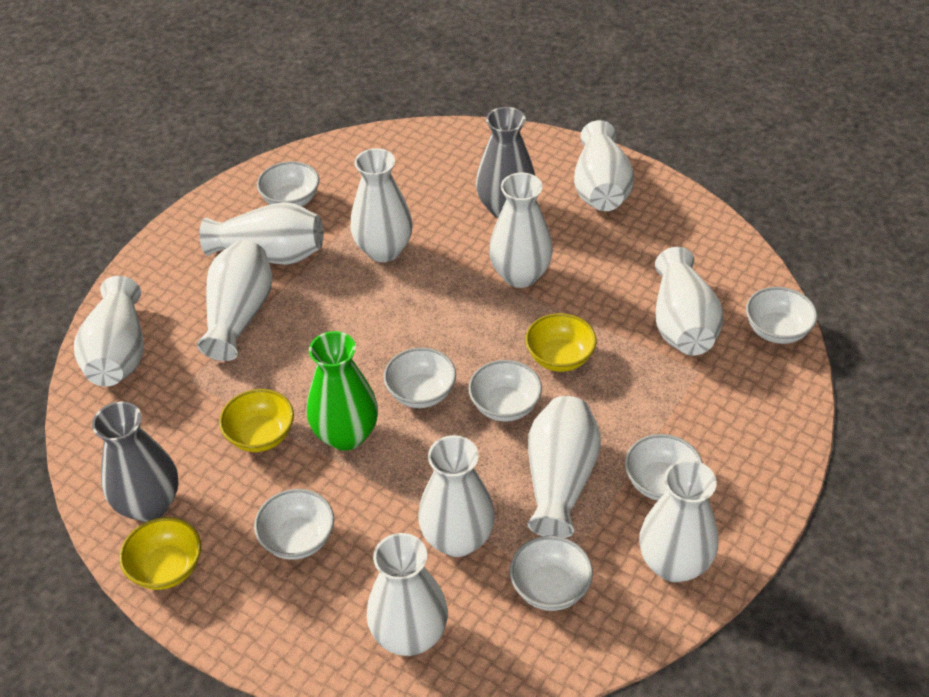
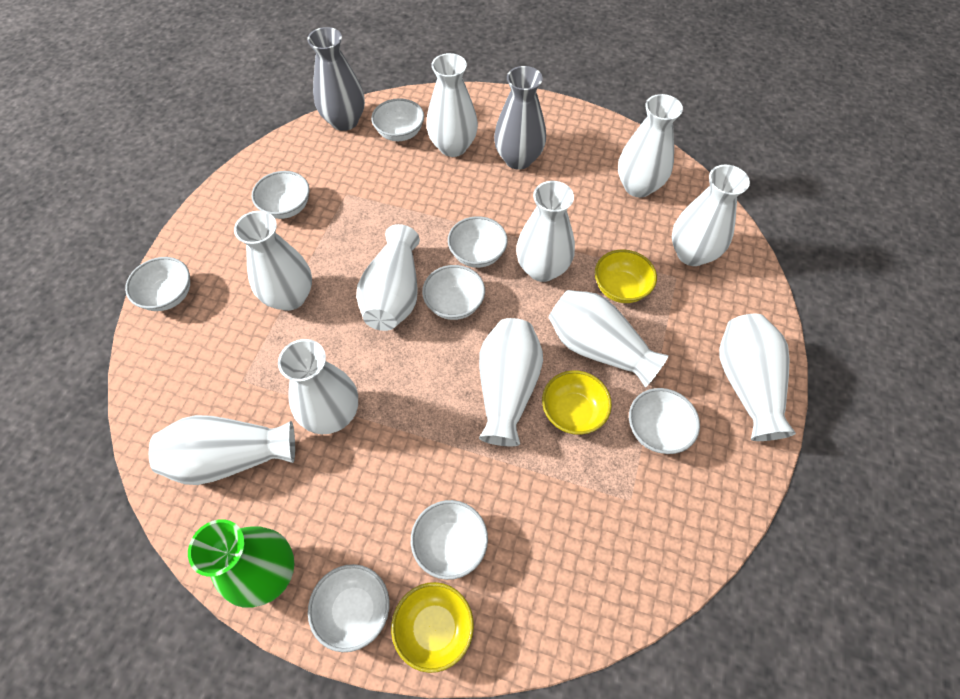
white bowl: [254,489,334,560] [257,161,319,207] [384,347,456,408] [468,360,542,422] [510,536,593,611] [625,434,703,501] [746,287,817,344] = 7 -> [125,257,190,311] [252,171,309,219] [308,564,389,652] [371,98,424,141] [411,500,488,580] [422,265,485,320] [448,216,508,268] [629,388,700,454] = 8

